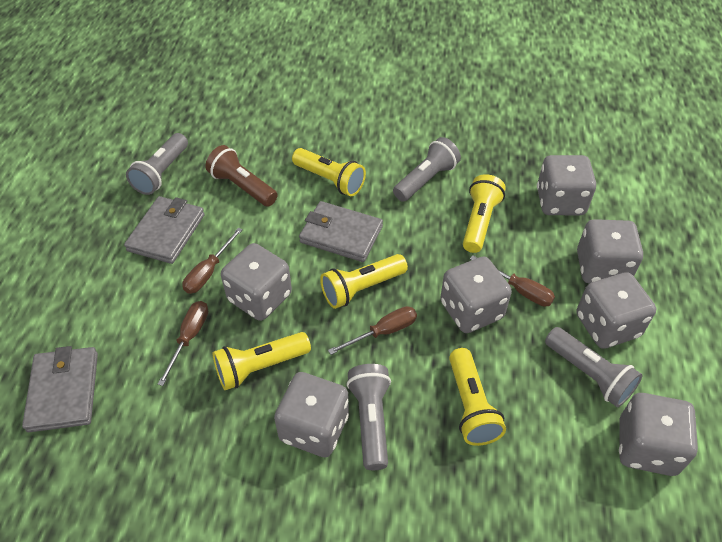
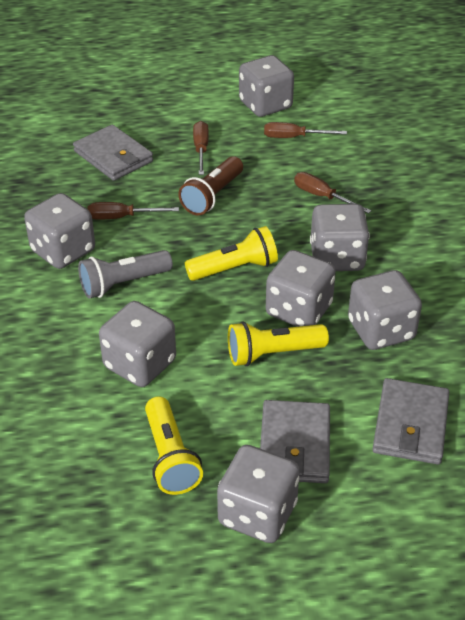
grey flashlight: [126,133,188,195] [347,364,391,470] [393,137,461,202] [545,327,643,407] = 4 -> [78,250,173,299] = 1
yellow flashlight: [213,332,311,390] [292,148,366,196] [320,254,408,309] [449,348,506,446] [463,174,506,253] = 5 -> [145,396,203,495] [185,226,278,281] [228,321,329,366] = 3

